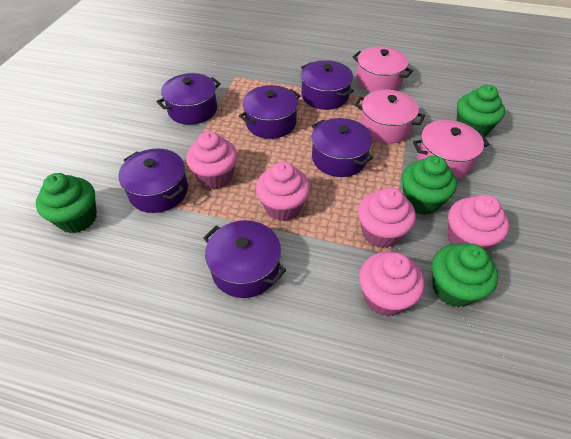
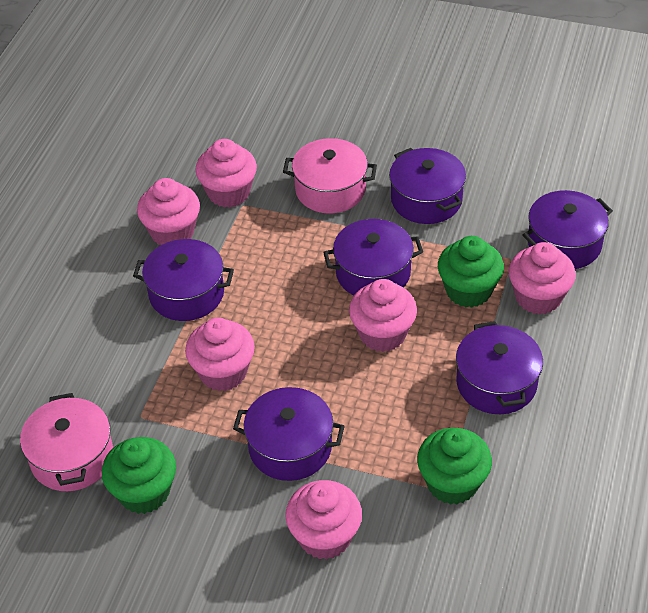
green cupcake: [36,173,97,233] [402,156,457,215] [432,243,498,307] [457,85,505,137] = 4 -> [102,437,176,514] [417,428,492,505] [438,236,504,308] = 3
pink cupcake: [186,131,238,189] [256,162,310,221] [358,187,416,248] [359,251,425,316] [448,195,509,251] = 5 -> [137,178,200,245] [185,318,255,391] [195,139,257,208] [285,480,362,560] [349,279,417,352] [508,242,576,315] = 6
pink pot: [353,47,413,92] [355,90,425,144] [413,120,489,179] = 3 -> [20,393,113,491] [283,138,377,213] = 2

